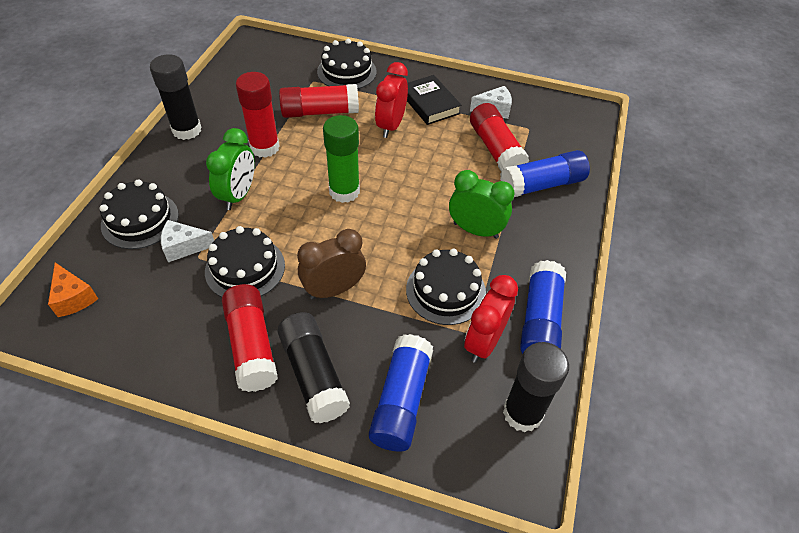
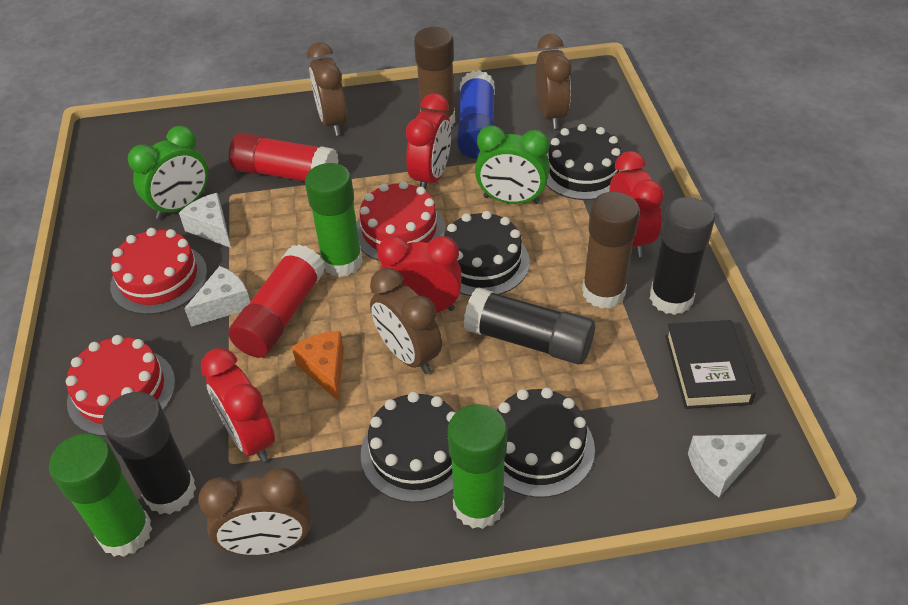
blue glue stick: [369,334,433,452] [500,150,590,197] [520,260,566,354] = 3 -> [457,70,495,158] = 1
brown clock: [297,229,366,300] = 1 -> [198,468,311,555] [307,42,347,136] [370,268,442,374] [536,34,572,129] = 4
brown glue stick: none = 0 -> [414,27,455,127] [582,192,640,309] = 2
green glue stick: [323,115,360,203] = 1 -> [49,433,152,557] [305,163,363,277] [448,404,507,529] = 3
red cake: none = 0 -> [66,335,175,436] [110,228,207,315] [356,181,445,261] = 3
red clock: [375,62,408,138] [464,275,518,363] = 2 -> [201,348,275,462] [377,236,462,313] [406,93,451,190] [609,151,664,257] = 4
red glue stick: [222,284,278,392] [236,72,280,158] [279,84,359,118] [470,103,530,171] = 4 -> [228,244,325,358] [229,133,339,181] = 2
white cheese: [161,220,214,262] [470,86,512,119] = 2 -> [179,193,231,248] [184,266,250,327] [688,434,767,498] = 3

